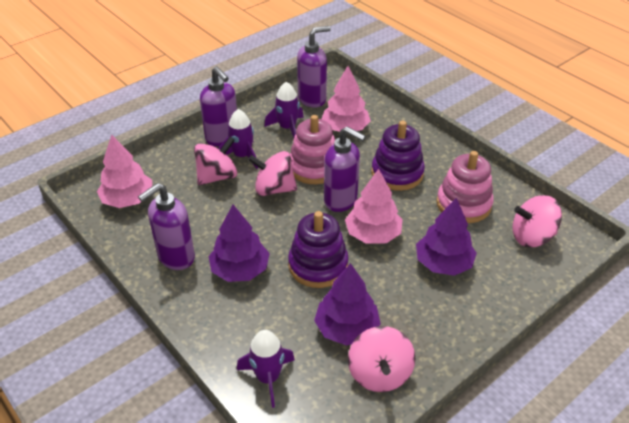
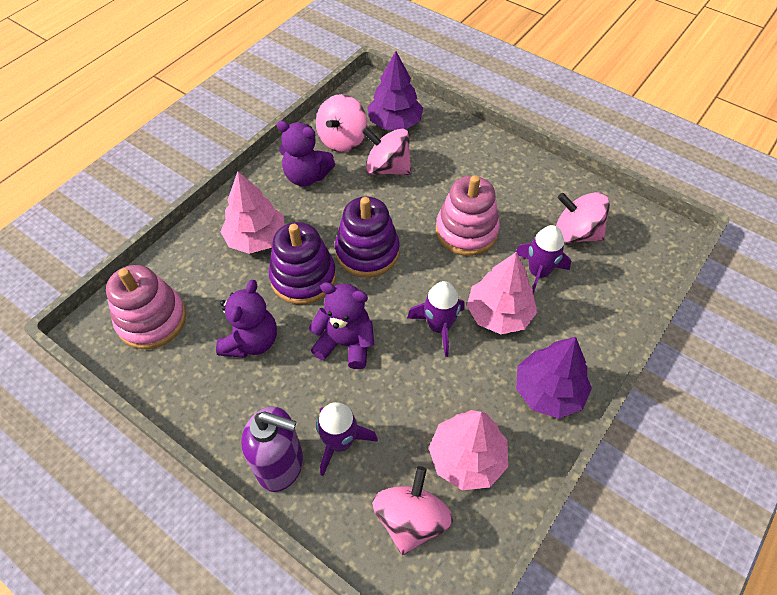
purple soap dispenser: [138,183,195,270] [200,66,237,146] [297,26,331,108] [324,126,366,212] = 4 -> [241,406,303,492] = 1
purple teddy bear: none = 0 -> [216,280,277,358] [277,121,335,186] [309,282,374,369] = 3
purple tree: [209,205,270,282] [314,263,381,346] [416,198,477,276] = 3 -> [367,51,423,130] [516,337,592,419] = 2

